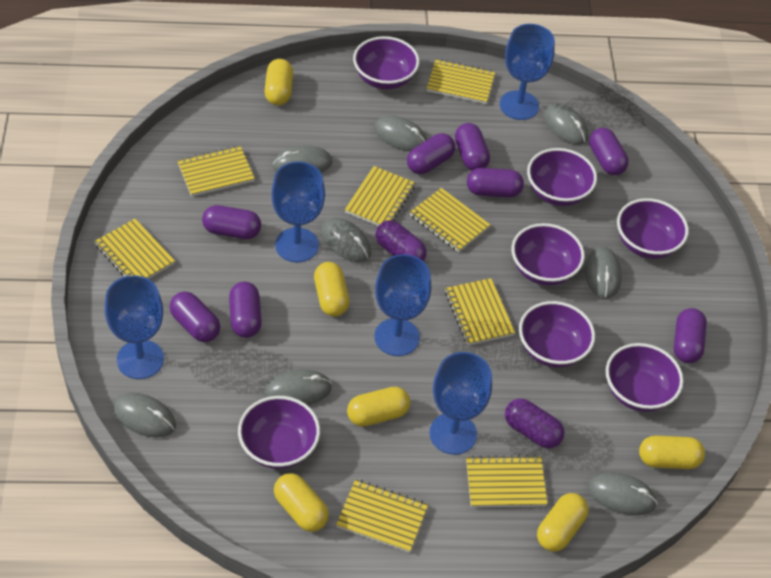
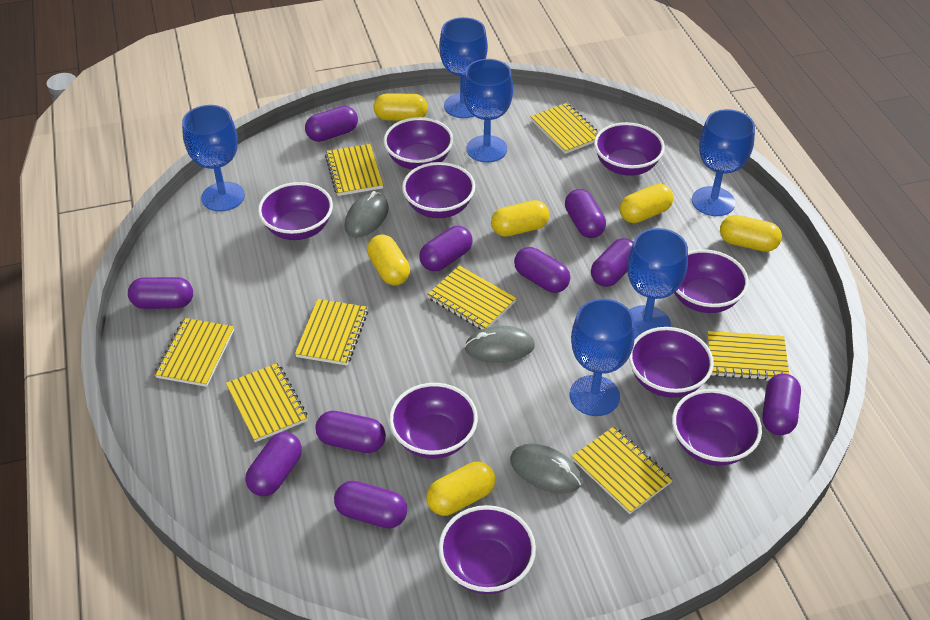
blue goblet: [105,275,164,379] [271,161,325,263] [374,254,431,356] [429,352,492,455] [500,24,555,120] = 5 -> [182,105,245,212] [439,17,488,118] [463,59,513,163] [569,299,635,416] [627,228,688,338] [692,109,755,216] = 6
grey mouse: [113,393,176,438] [264,369,332,405] [272,145,332,173] [321,218,372,262] [374,116,427,151] [544,103,588,145] [585,247,622,299] [588,472,658,515] = 8 -> [345,191,389,238] [464,326,535,363] [510,444,582,494] = 3
purple bowl: [238,396,320,469] [353,36,419,89] [511,223,585,286] [519,301,595,368] [527,148,597,206] [606,343,684,412] [617,198,689,259] = 7 -> [258,182,333,240] [383,117,454,170] [389,383,478,459] [402,162,475,218] [438,505,536,594] [594,122,665,176] [629,327,714,398] [672,389,762,466] [675,249,749,313] = 9

